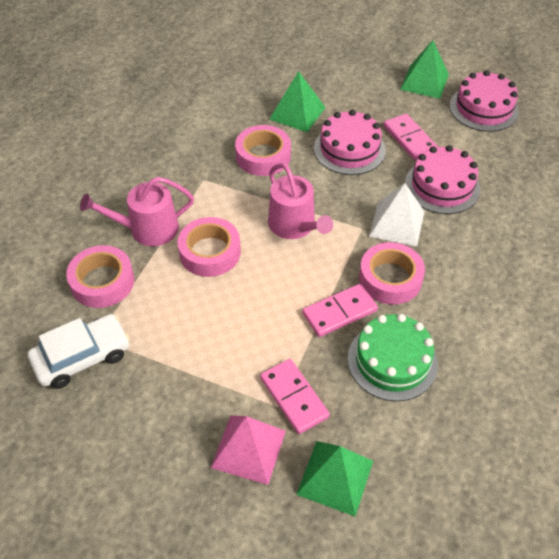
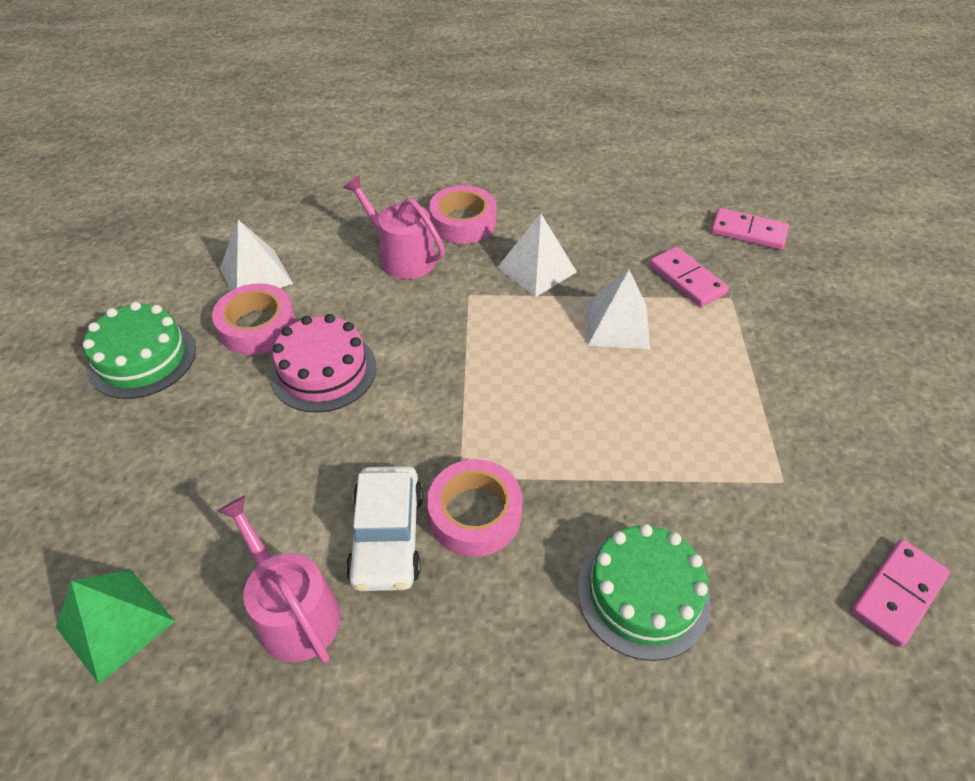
green cake: [348,314,438,401] = 1 -> [83,302,196,399] [577,524,711,661] = 2
green pyramid: [270,71,326,132] [296,441,373,516] [400,40,449,99] = 3 -> [56,570,175,684] = 1
pink cake: [314,110,386,175] [405,145,480,214] [450,70,519,132] = 3 -> [270,314,376,413] = 1
pink pyramid: [211,415,286,485] = 1 -> none = 0
pink tape: [66,245,134,308] [178,217,241,277] [235,125,291,176] [359,242,425,305] = 4 -> [212,283,296,355] [427,459,523,557] [429,185,496,244] = 3
white pyramid: [369,183,425,246] = 1 -> [220,220,293,291] [497,214,577,297] [587,269,650,349] = 3

